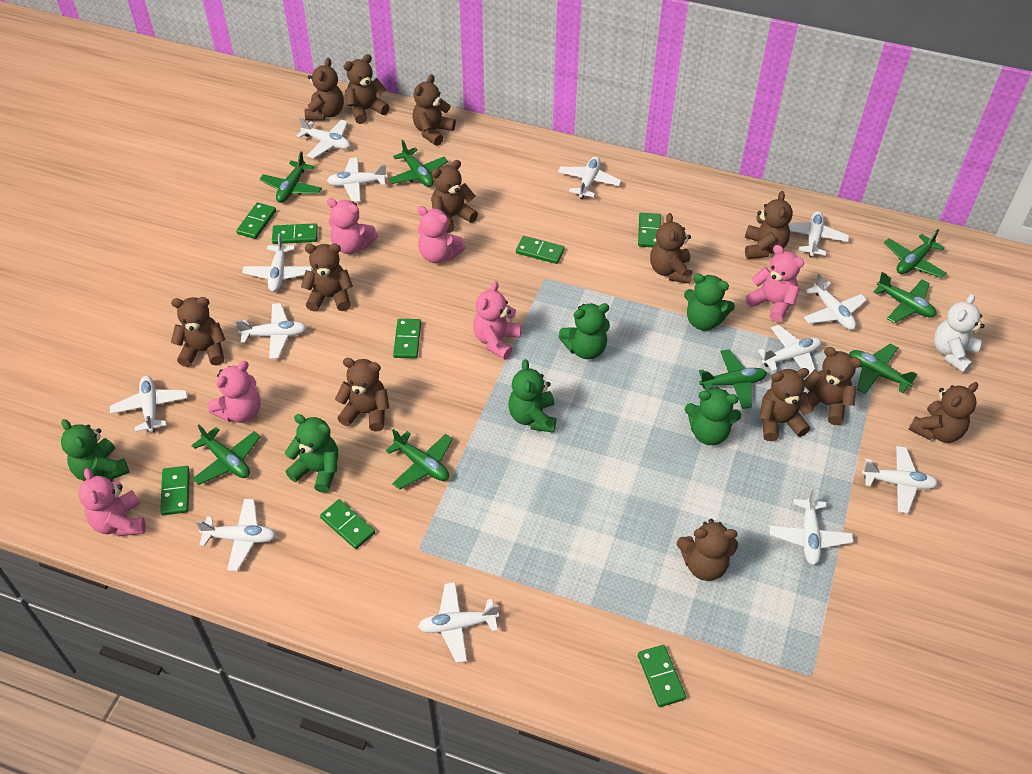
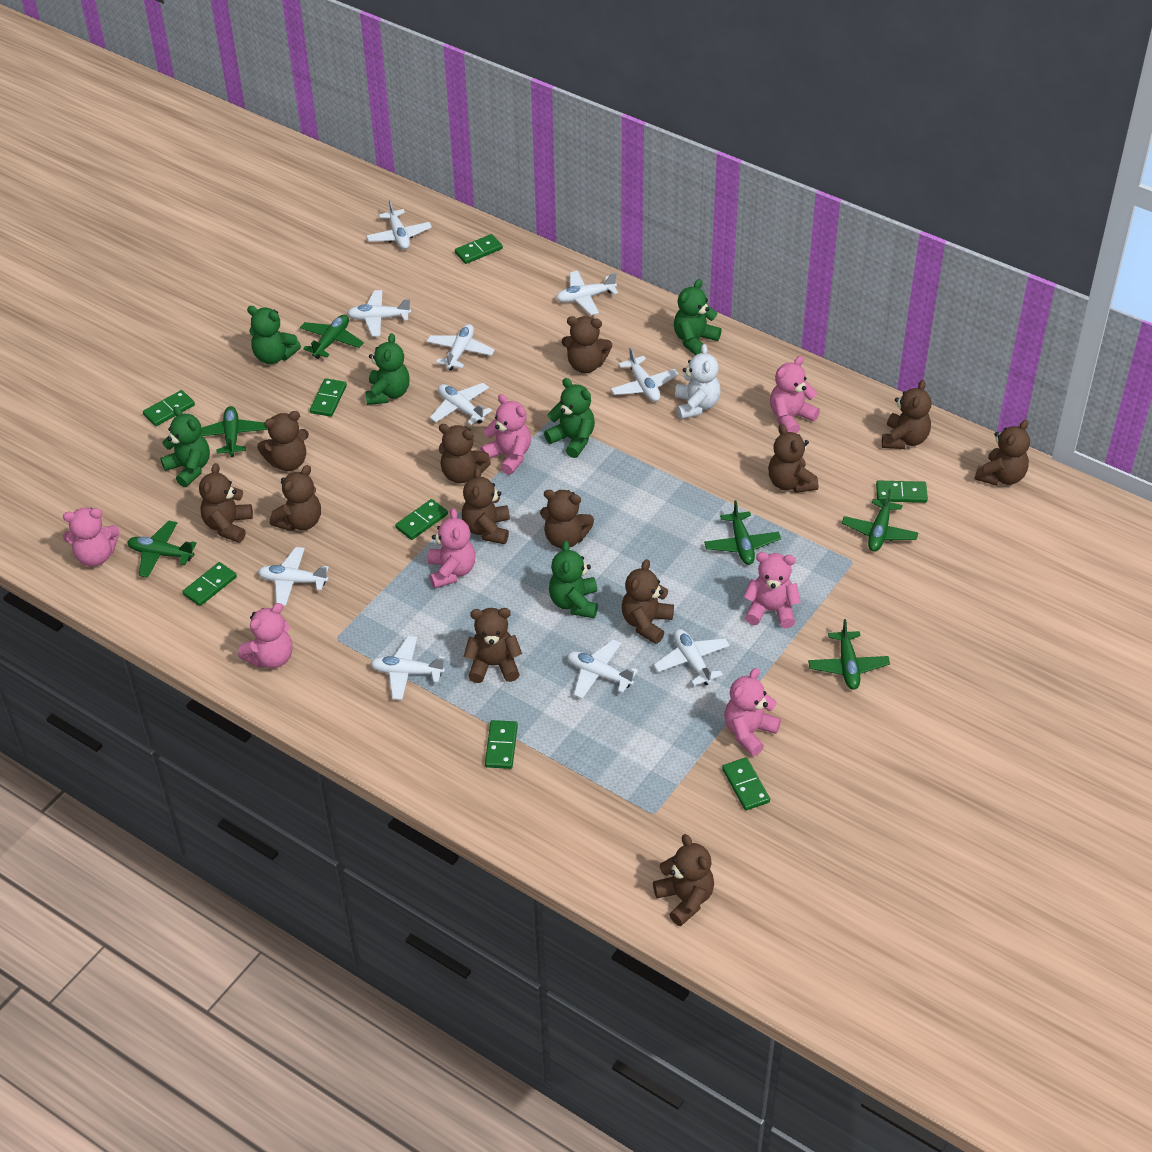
green plane: [191,425,260,485] [259,151,322,203] [386,429,453,490] [388,140,448,187] [699,350,767,409] [849,343,918,394] [873,272,936,323] [884,229,947,278] = 8 -> [127,521,196,578] [201,406,268,457] [300,315,364,359] [704,500,781,565] [808,619,890,690] [842,489,918,552] = 6
pink teddy bear: [79,468,146,537] [208,361,261,423] [327,198,378,254] [418,206,466,263] [473,281,522,360] [746,245,804,322] = 6 -> [63,508,119,567] [238,603,293,668] [428,508,476,588] [480,394,531,475] [724,668,781,756] [743,552,801,628] [770,356,820,433] = 7
white plane: [110,376,188,433] [196,499,276,571] [236,303,307,359] [242,233,312,292] [296,117,350,159] [327,157,387,202] [418,582,499,663] [558,157,621,199] [758,325,821,377] [770,489,853,565] [788,211,849,258] [804,274,867,330] [862,446,938,514] = 13 -> [258,547,329,606] [347,290,411,337] [366,199,432,250] [370,636,445,700] [426,324,495,371] [430,383,492,425] [556,271,618,315] [567,639,638,699] [611,347,679,402] [653,629,730,686] = 10

